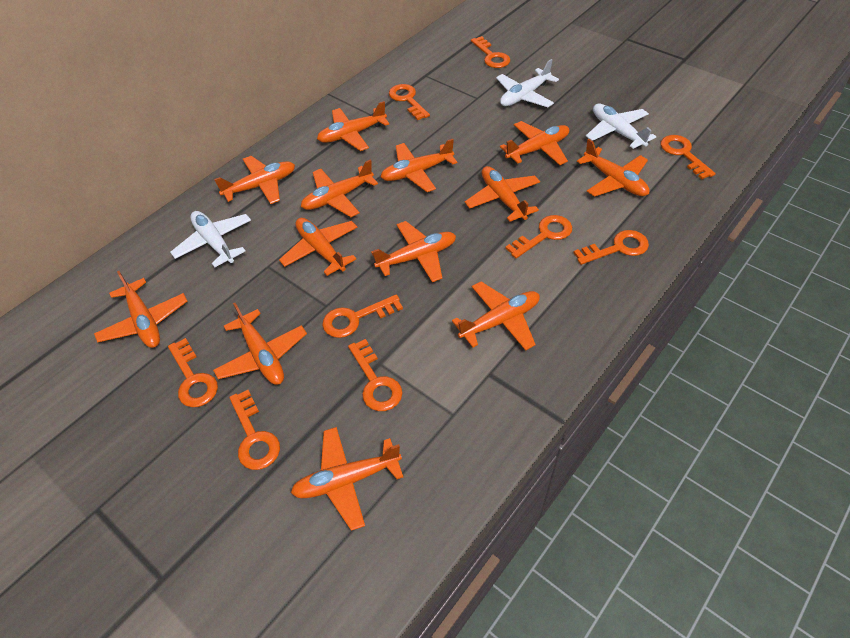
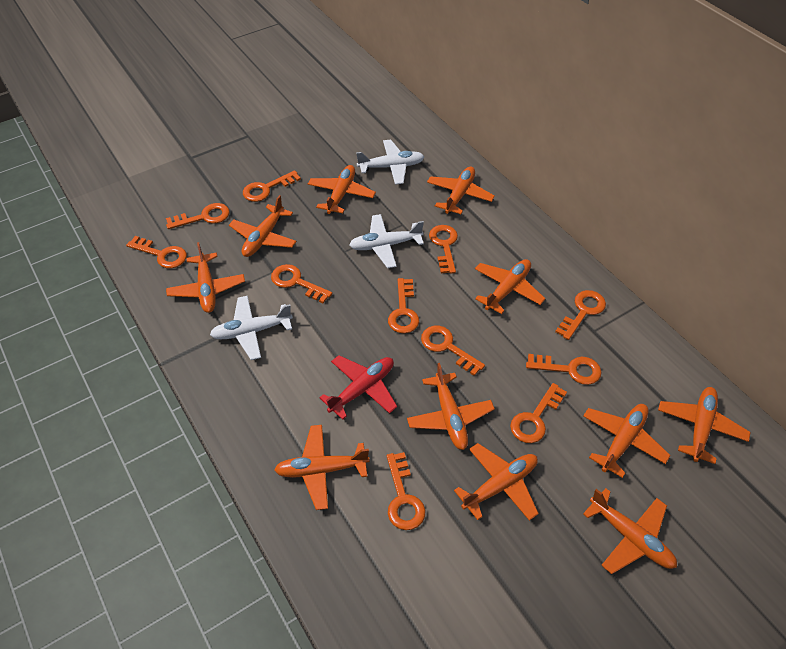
orange key: [168,338,218,407] [229,390,280,470] [322,295,403,338] [348,339,402,411] [389,84,430,120] [471,36,510,68] [505,215,572,258] [573,230,649,265] [661,135,716,179] = 9 -> [126,236,187,268] [166,203,230,229] [243,170,301,202] [271,264,332,303] [387,452,426,530] [388,278,419,334] [421,325,485,376] [429,225,458,274] [510,383,567,443] [526,354,601,385] [555,290,606,340] = 11
orange plane: [94,271,187,348] [213,303,307,385] [214,156,295,204] [279,218,357,276] [291,427,403,531] [301,159,378,217] [317,101,389,151] [371,221,456,282] [381,139,457,192] [452,281,540,351] [465,166,540,222] [500,121,569,165] [577,139,649,197] = 13 -> [166,242,245,313] [229,195,297,257] [274,425,370,510] [308,165,376,214] [407,363,495,450] [427,167,495,214] [454,443,539,521] [475,259,546,314] [583,404,671,478] [583,488,677,574] [658,387,751,464] = 11
red plane: none = 0 -> [319,355,397,420] = 1

